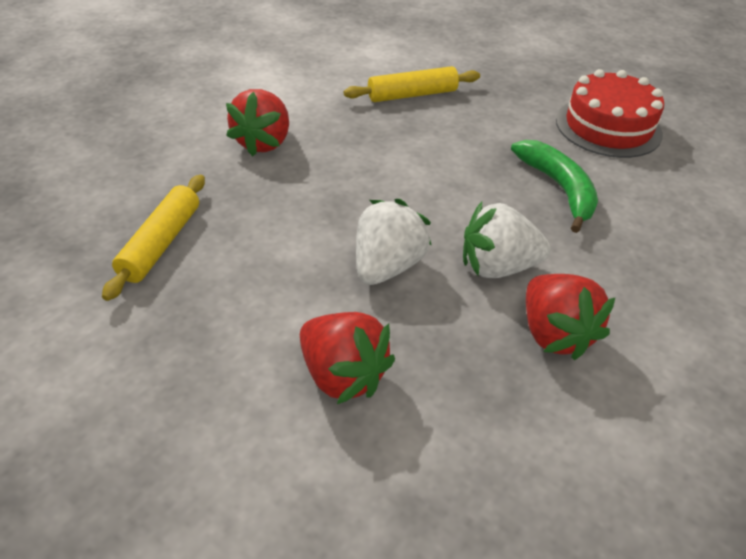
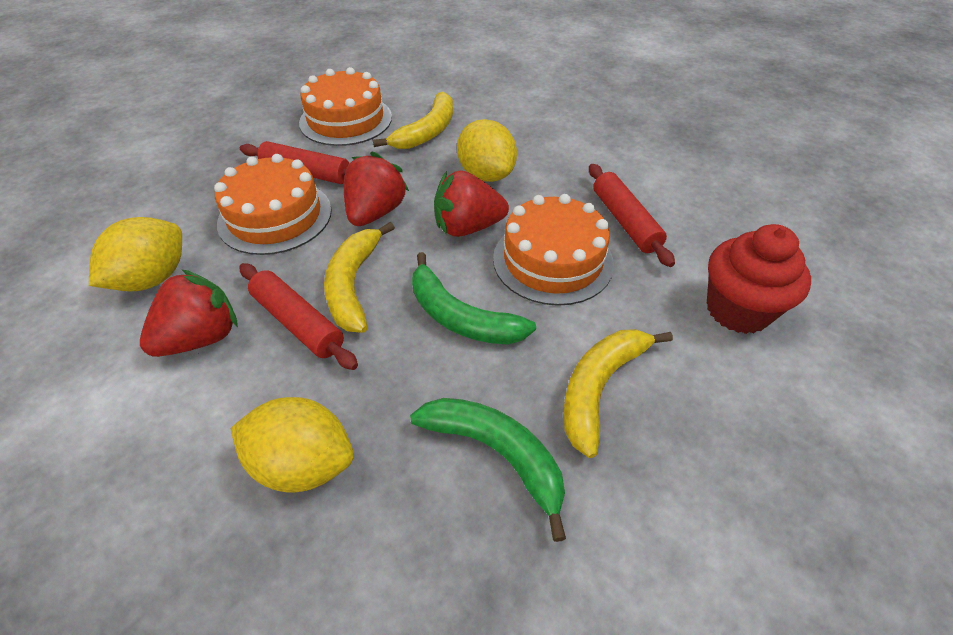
green banana: [511,140,598,233] = 1 -> [410,398,566,542] [412,252,536,345] = 2
orange cake: none = 0 -> [214,154,332,255] [299,67,392,146] [493,194,614,306] = 3
red cake: [556,69,664,158] = 1 -> none = 0
red cupcake: none = 0 -> [707,224,811,334] = 1
red rolling pin: none = 0 -> [239,263,358,370] [240,141,349,184] [589,164,675,267] = 3
white strawberry: [356,199,431,285] [463,202,551,278] = 2 -> none = 0
yellow banana: none = 0 -> [324,222,395,333] [373,92,453,149] [563,329,673,458] = 3
yellow lemon: none = 0 -> [89,217,182,291] [231,397,354,493] [457,119,517,182] = 3
yellow rolling pin: [102,175,205,301] [344,66,480,102] = 2 -> none = 0

